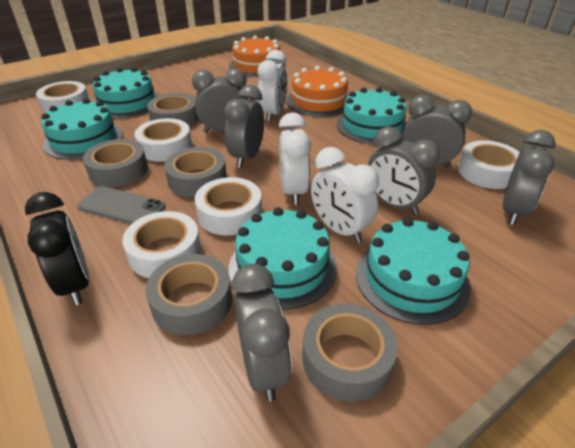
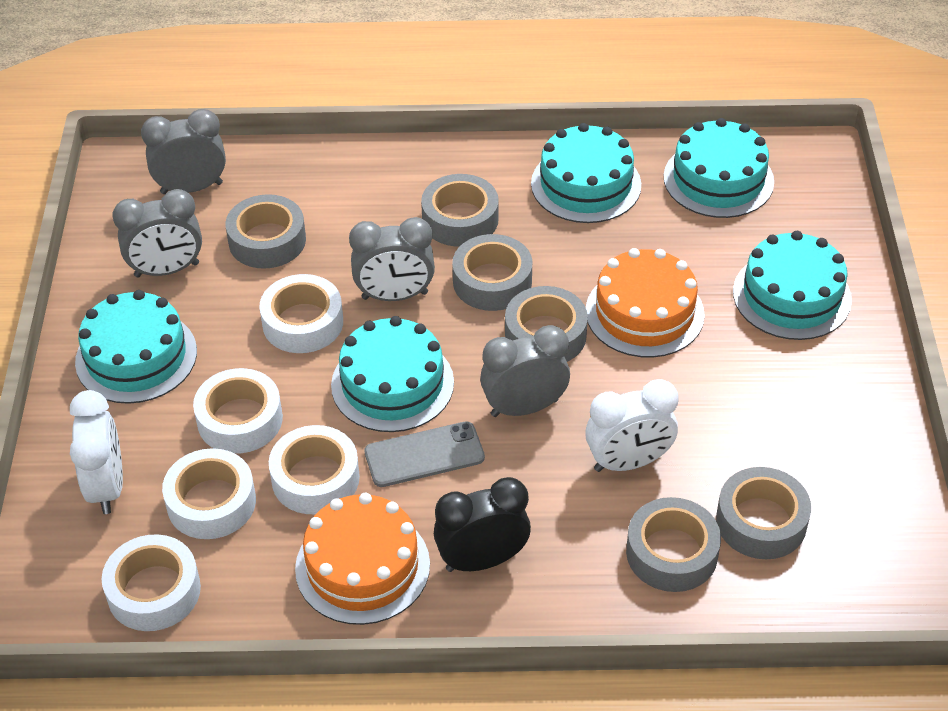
grey clock: [192,68,248,133] [224,85,264,168] [232,264,292,402] [368,126,440,215] [402,95,472,168] [503,130,556,225] = 6 -> [113,189,202,278] [141,109,226,194] [349,217,435,301] [480,325,570,417] = 4
grey tape: [83,139,148,187] [146,254,232,335] [147,93,199,127] [164,147,227,197] [302,304,398,402] = 5 -> [226,194,306,269] [421,174,499,247] [452,234,532,311] [505,286,588,362] [626,497,721,592] [716,467,811,559] = 6
white clock: [258,50,287,122] [279,112,311,205] [311,147,379,243] = 3 -> [70,390,123,514] [585,379,678,472] = 2

